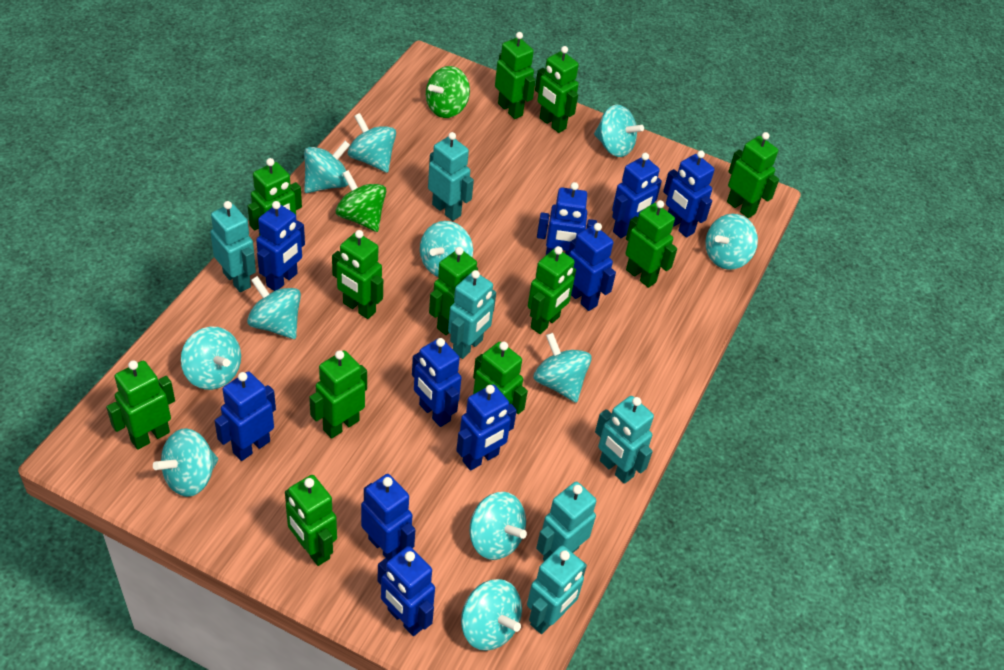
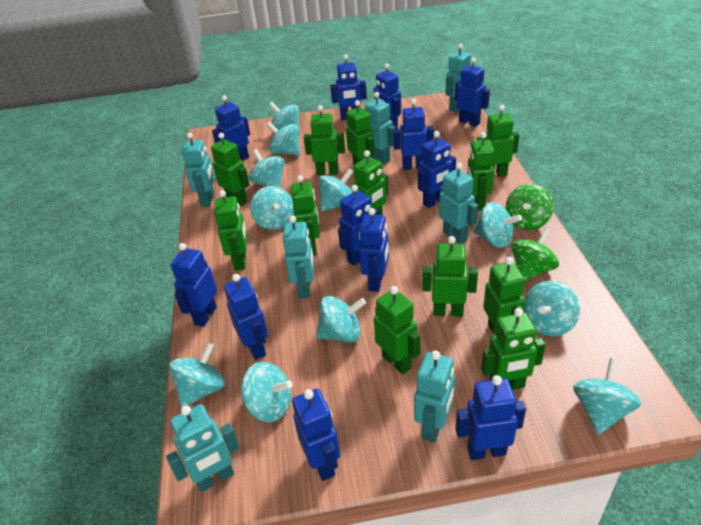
blue robot: [215,371,276,461] [256,201,305,291] [361,474,415,560] [378,546,435,636] [412,338,461,427] [456,384,517,471] [537,182,597,255] [568,223,616,311] [612,153,662,238] [663,150,715,238] = 10 -> [171,243,217,327] [212,95,250,161] [224,274,268,360] [292,389,340,481] [330,55,367,120] [338,185,379,266] [359,208,389,292] [374,63,401,129] [393,99,434,170] [418,131,456,208] [455,57,490,127] [455,375,526,460] = 12
turquoise robot: [210,201,256,292] [428,132,474,221] [448,270,496,359] [527,545,587,634] [536,482,596,561] [595,396,654,484] = 6 -> [166,404,240,492] [182,133,215,207] [283,216,314,299] [365,92,396,164] [414,351,455,443] [439,163,478,244] [445,44,471,112] = 7

